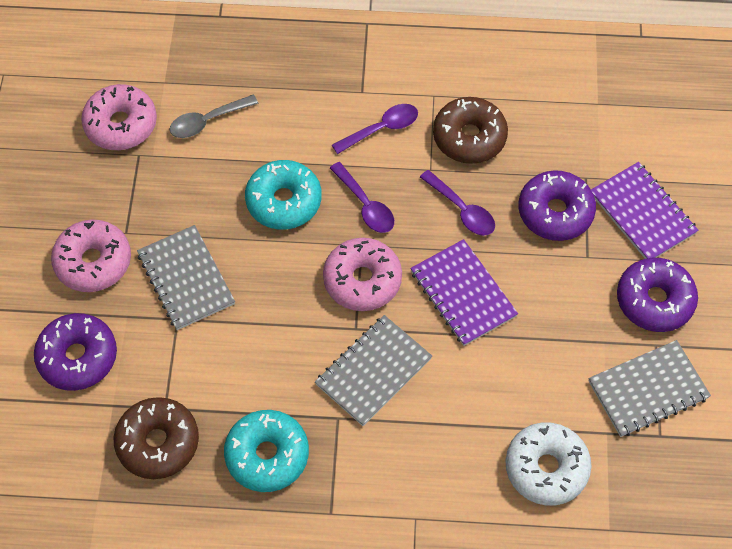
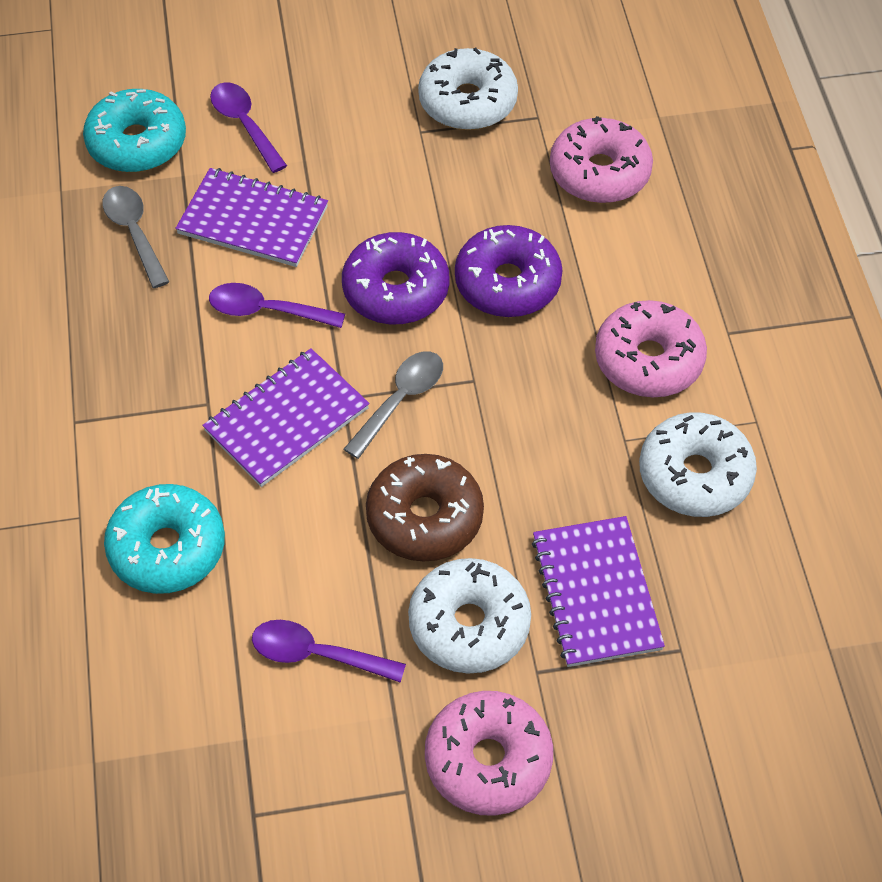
brown donut: [114,397,199,479] [433,97,508,164] = 2 -> [366,454,484,562] = 1
grey notebook: [137,225,235,330] [315,315,432,426] [588,340,711,437] = 3 -> none = 0
grey spoon: [169,95,258,138] = 1 -> [102,186,169,288] [344,351,443,459] = 2
purple donut: [34,313,117,391] [519,170,596,241] [617,258,698,332] = 3 -> [342,232,450,325] [455,225,562,317] = 2
purple notebook: [410,239,518,346] [591,162,699,259] = 2 -> [175,168,328,267] [202,348,369,487] [532,516,665,667] = 3
white donut: [505,423,592,506] = 1 -> [408,558,531,673] [418,48,518,130] [639,412,757,517] = 3

